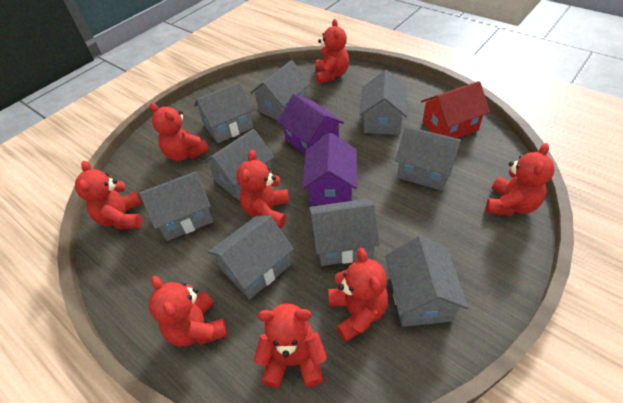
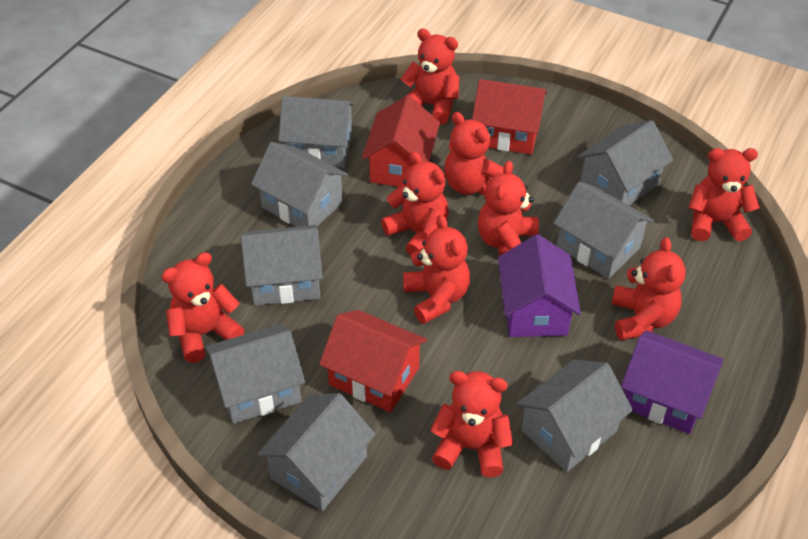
grey house: [139,171,214,241] [194,82,253,143] [203,129,274,200] [208,215,294,299] [250,60,311,120] [309,199,380,266] [359,70,407,135] [385,236,468,327] [395,126,462,191] = 9 -> [205,324,305,424] [241,225,323,306] [251,142,348,227] [257,393,375,511] [278,96,355,168] [516,360,633,472] [554,182,654,279] [577,120,673,205] = 8
red house: [421,81,490,138] = 1 -> [319,310,427,412] [362,95,440,187] [472,79,547,154] = 3
red teddy bear: [75,161,142,229] [149,276,228,347] [150,103,209,161] [237,150,290,228] [254,303,327,388] [315,19,349,84] [329,248,388,342] [486,143,554,216] = 8 -> [162,252,245,363] [381,151,448,256] [401,28,459,125] [403,215,470,324] [430,371,513,477] [444,112,504,195] [478,161,539,256] [611,237,685,341] [688,148,760,241] = 9

